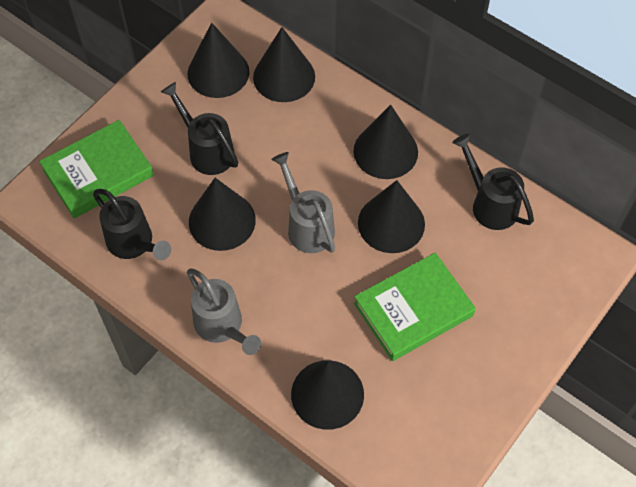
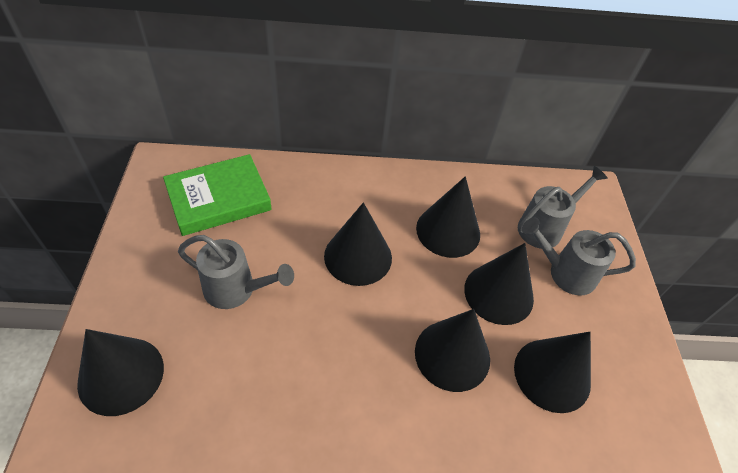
black watering can: [93,189,171,260] [161,82,238,175] [452,134,534,230] = 3 -> none = 0
green book: [39,120,154,218] [354,253,476,361] = 2 -> [163,154,272,236] = 1
grey watering can: [187,268,261,355] [271,152,335,253] = 2 -> [178,235,294,309] [518,166,608,249] [522,217,636,296] = 3

